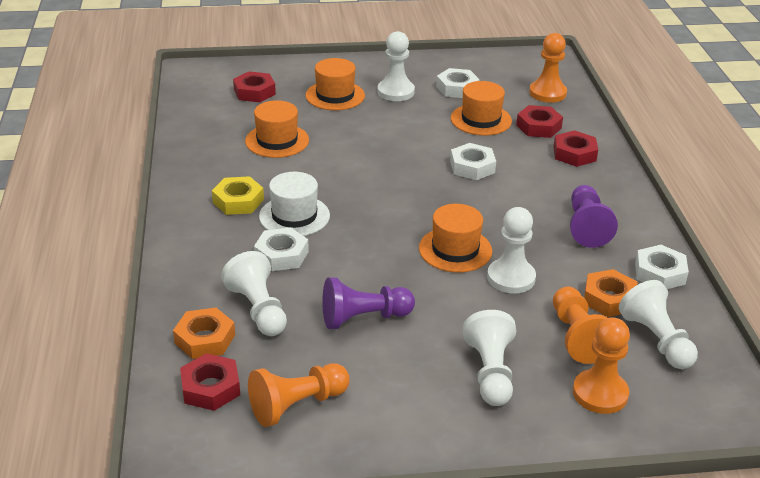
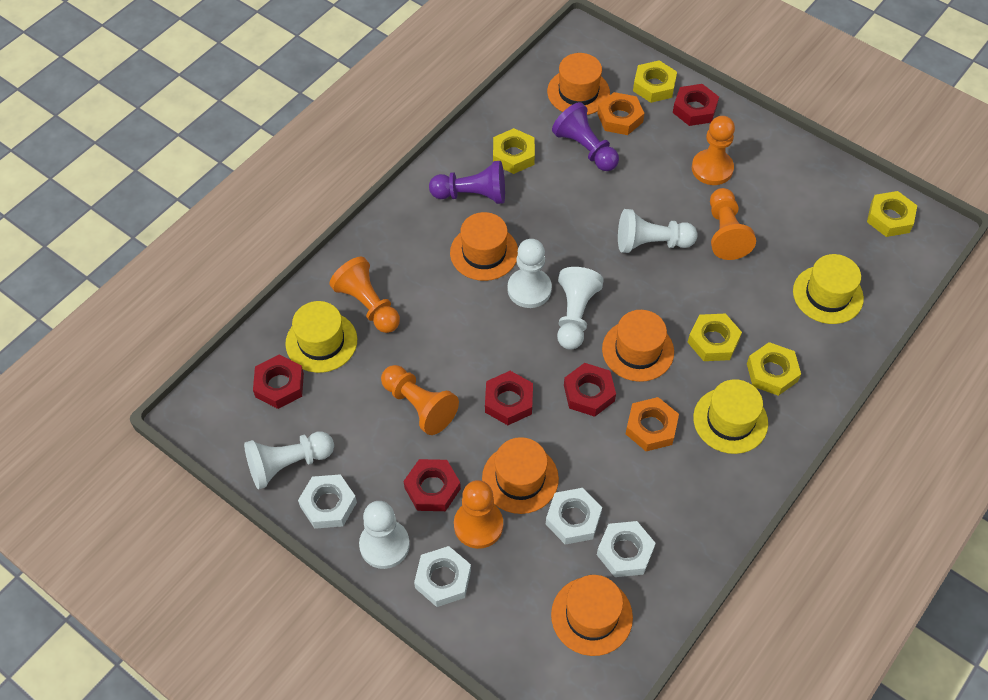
orange hat: [245,100,309,158] [306,58,365,110] [419,204,492,272] [451,81,512,136] = 4 -> [450,212,518,281] [482,437,559,514] [547,53,610,115] [551,575,633,656] [602,310,674,382] = 5
orange pawn: [248,363,350,427] [529,33,567,103] [553,287,608,364] [573,317,630,414] = 4 -> [330,257,400,333] [381,365,459,435] [454,480,503,549] [692,116,735,185] [710,188,756,260] = 5
red nut: [180,353,240,411] [233,71,276,102] [516,105,563,138] [554,130,598,167] = 4 -> [253,355,304,409] [404,459,461,511] [485,371,533,425] [564,363,616,417] [673,84,719,126] = 5
white hat: [259,172,330,236] = 1 -> none = 0
yellow hat: none = 0 -> [285,301,357,373] [693,379,768,454] [793,254,864,324] = 3
yellow nut: [212,176,264,215] = 1 -> [493,128,535,174] [633,60,677,103] [688,314,742,361] [747,342,801,396] [867,191,917,237] = 5

